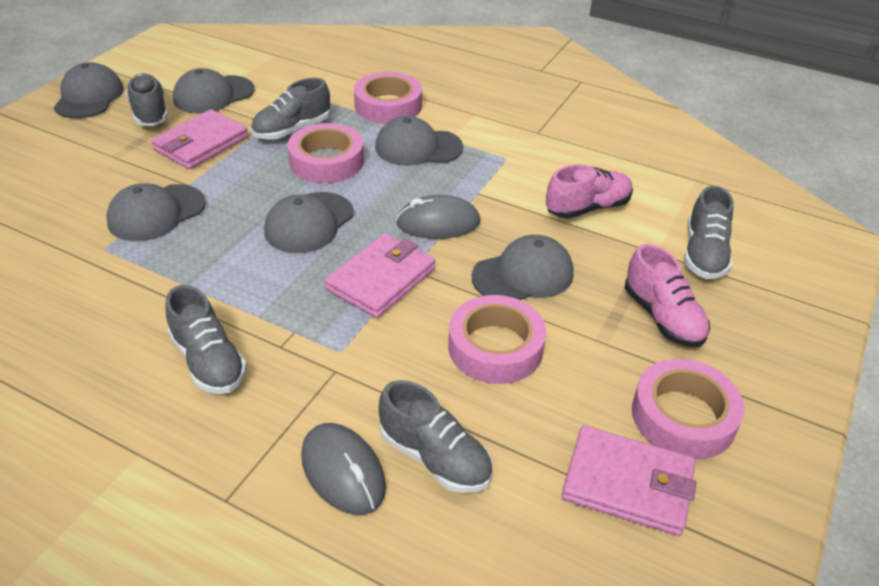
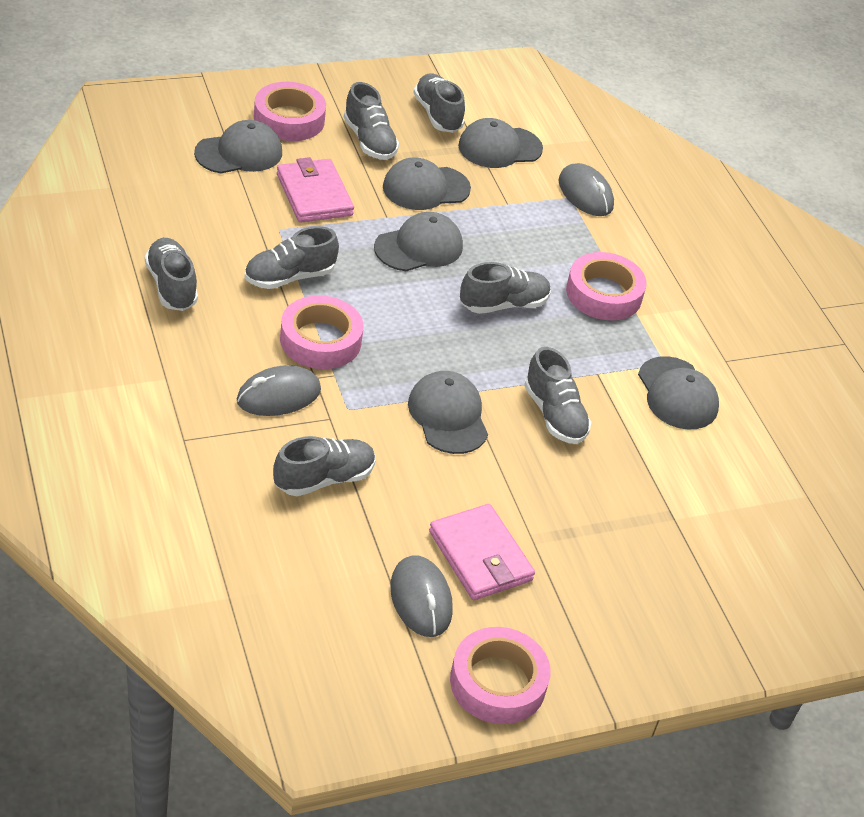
grey mouse: [301,423,386,515] [396,195,480,239] = 2 -> [237,365,321,416] [390,555,453,637] [558,163,614,216] = 3
grey shoe: [125,73,168,126] [165,285,247,394] [251,78,330,140] [379,380,492,493] [684,186,734,279] = 5 -> [145,238,198,311] [244,226,339,289] [273,436,376,496] [344,82,399,160] [414,73,465,133] [460,262,551,314] [524,347,591,444] = 7
pink shoe: [546,164,633,219] [625,244,710,347] = 2 -> none = 0
pink wallet: [151,109,248,169] [325,233,435,318] [561,426,696,536] = 3 -> [277,157,354,223] [429,504,535,600] = 2

